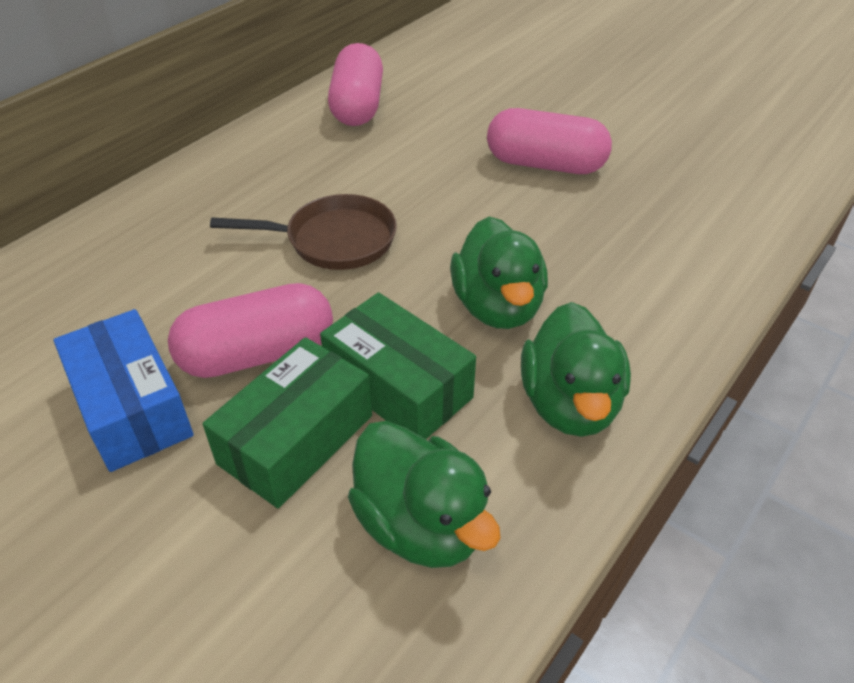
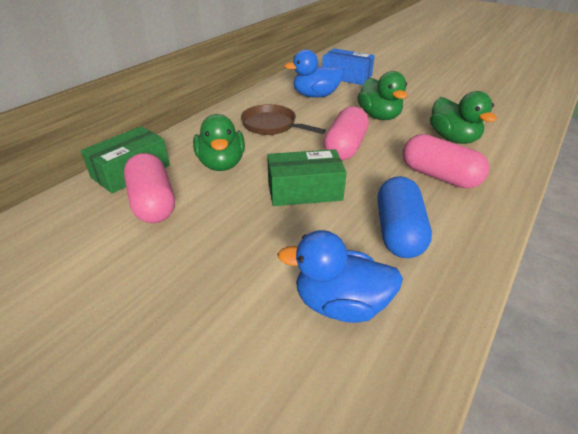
blue capsule: none = 0 -> [377,176,432,258] = 1
blue duck: none = 0 -> [277,230,403,323] [284,49,344,98] = 2

